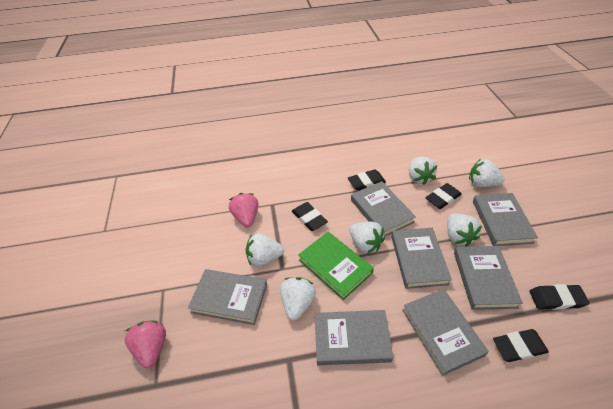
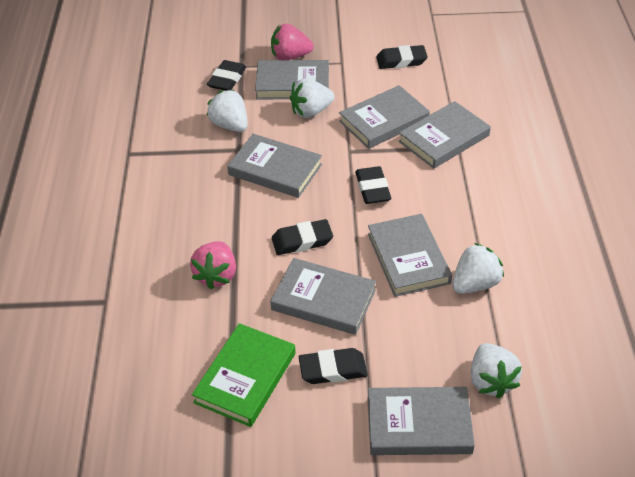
white strawberry: [246,233,284,267] [280,277,316,320] [349,222,385,254] [409,157,437,185] [447,214,482,247] [469,159,505,187] = 6 -> [207,90,248,132] [290,78,335,118] [452,243,504,294] [471,343,522,398] = 4

